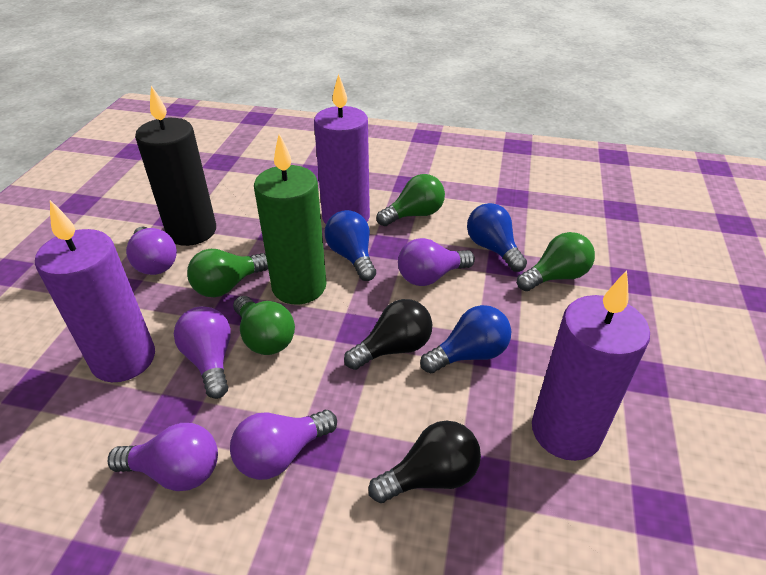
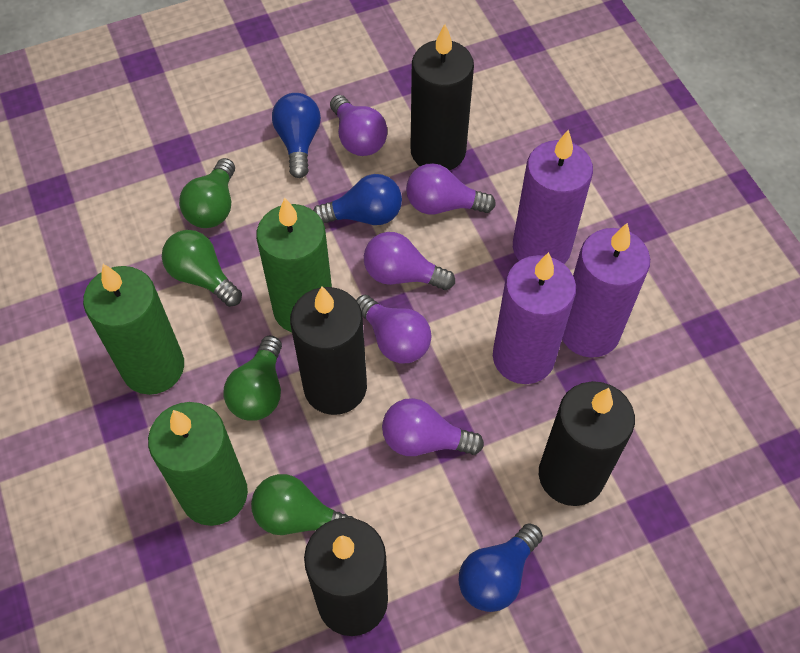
black candle: [135,85,216,246] = 1 -> [290,286,367,415] [304,518,388,636] [411,24,474,171] [539,381,635,506] = 4
black light bulb: [344,299,432,370] [368,420,481,503] = 2 -> none = 0
green candle: [254,134,327,304] = 1 -> [83,264,184,395] [148,402,248,526] [256,198,332,332] = 3

